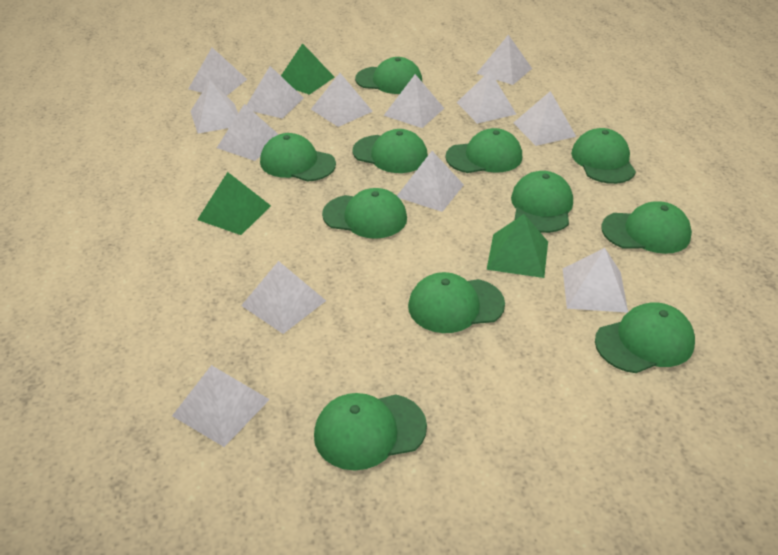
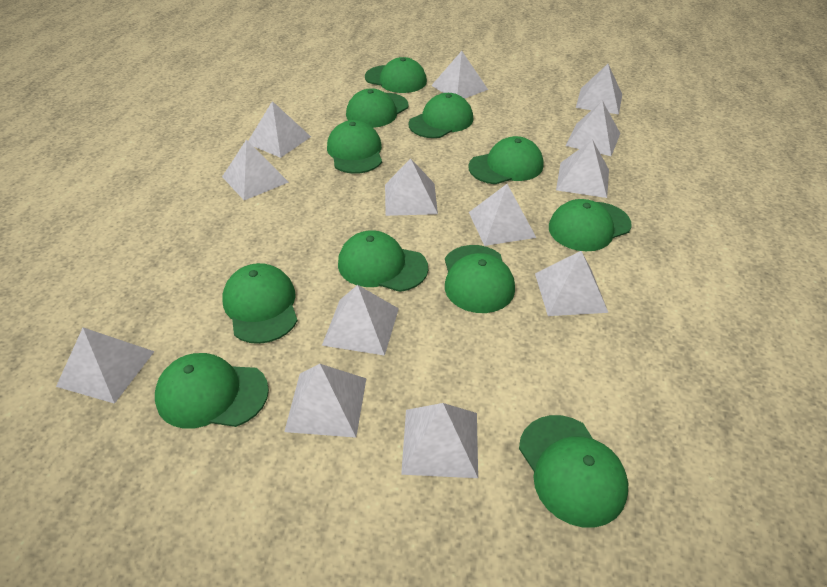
green pyramid: [197,172,271,235] [281,43,334,95] [487,214,548,278] = 3 -> none = 0

